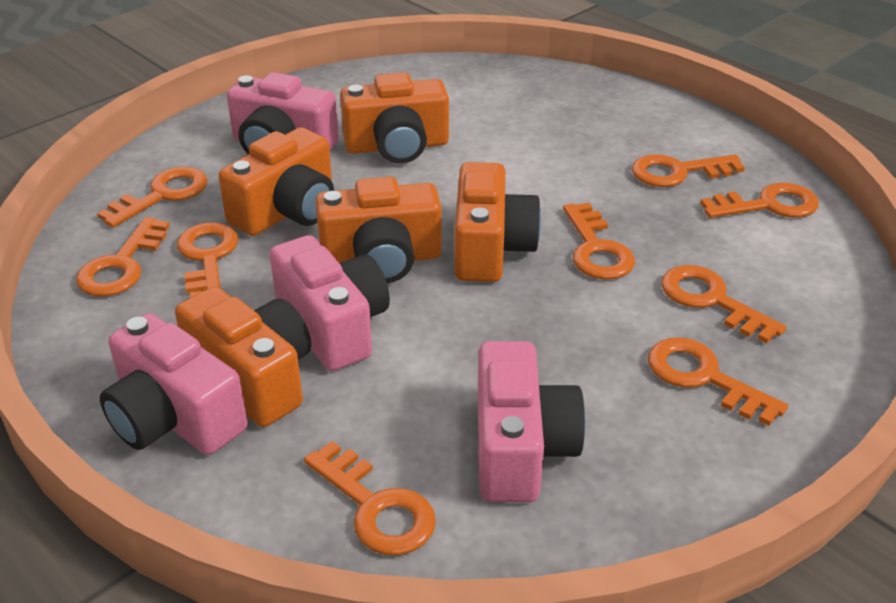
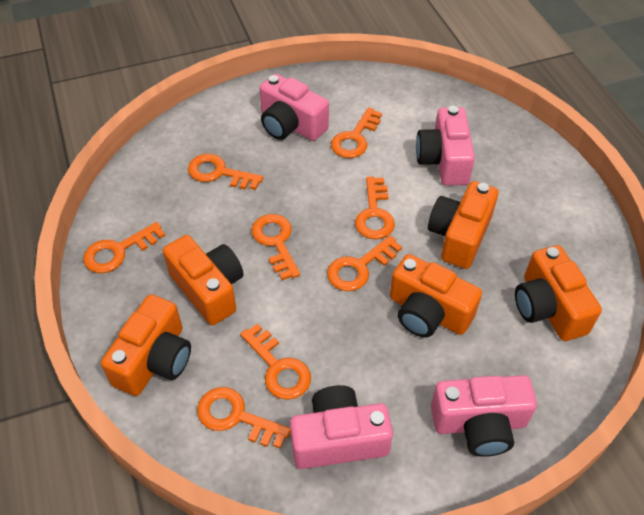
orange key: [76,217,170,296] [97,167,208,228] [177,222,239,298] [304,441,436,555] [563,203,635,280] [632,154,745,187] [648,338,788,426] [661,265,787,343] [700,182,819,218] = 9 -> [83,222,165,273] [188,154,263,190] [197,387,291,449] [240,324,311,400] [252,214,300,280] [327,236,402,291] [331,108,382,158] [355,177,395,239] = 8

